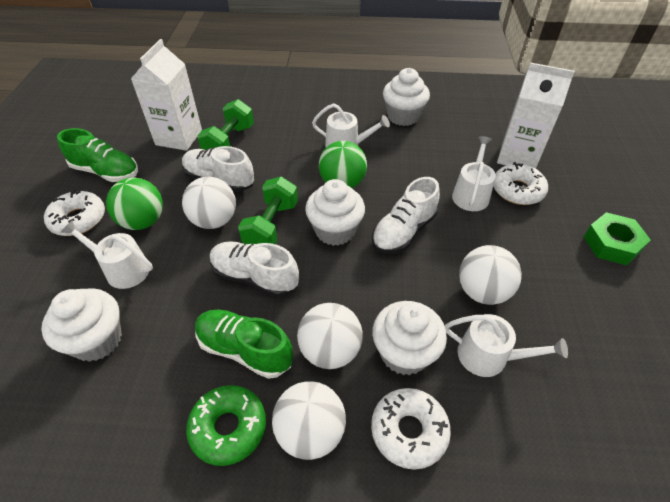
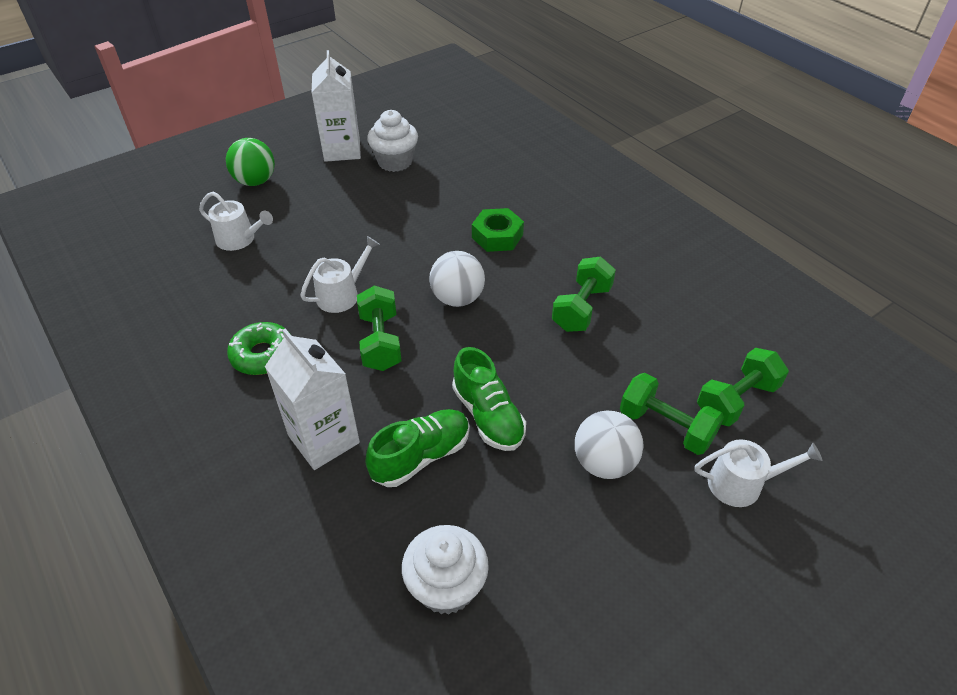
green ball: [106,177,163,230] [319,141,367,188] = 2 -> [226,138,275,186] = 1
green dumbbell: [197,99,254,150] [238,177,298,244] = 2 -> [357,285,401,371] [552,257,616,332] [620,373,724,455] [697,348,789,427] = 4
white ball: [182,177,236,229] [272,381,346,460] [297,303,363,369] [459,245,522,305] = 4 -> [430,251,485,307] [575,411,644,479] = 2
white cupcake: [41,288,122,362] [305,179,365,246] [372,301,447,375] [383,68,430,126] = 4 -> [367,110,418,172] [402,525,489,615] = 2
white donut: [44,190,105,236] [371,388,451,470] [494,162,548,205] = 3 -> none = 0
white shoe: [182,146,254,192] [210,241,299,297] [372,177,440,254] = 3 -> none = 0
white watering can: [61,220,153,289] [312,103,390,147] [444,314,568,377] [452,136,496,211] = 4 -> [199,192,273,251] [300,236,380,313] [695,439,822,507] = 3

